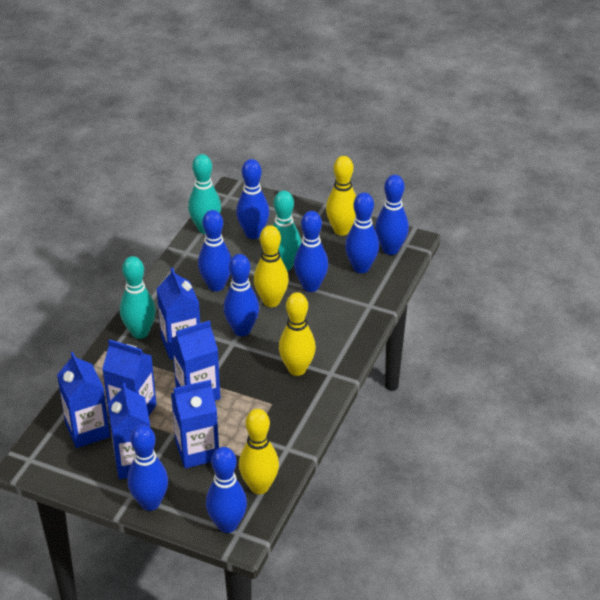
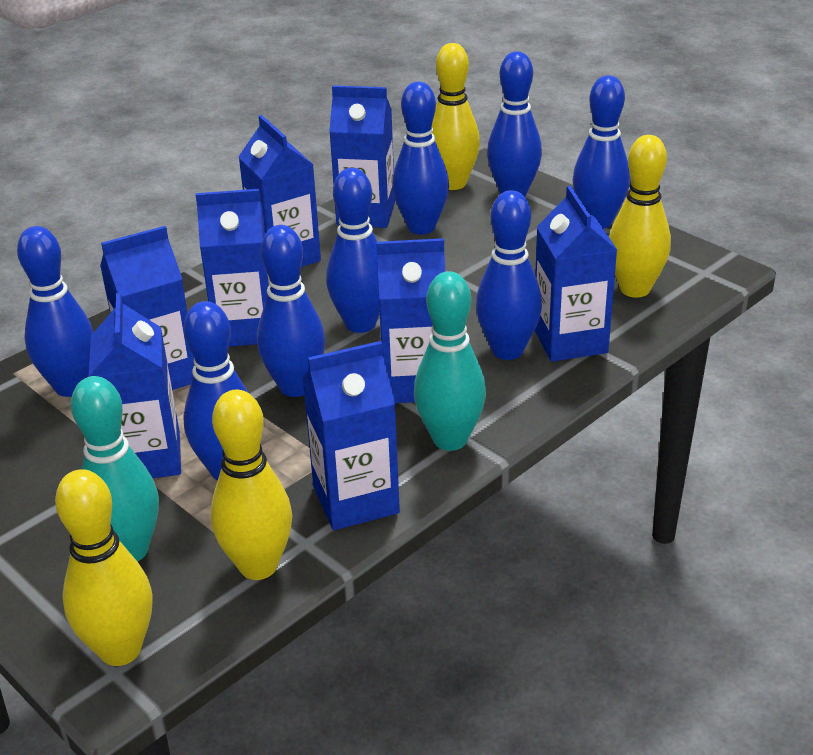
blue carton: [57,352,110,448] [102,339,156,415] [107,383,151,479] [157,267,200,360] [171,320,221,401] [171,380,219,468] = 6 -> [89,292,181,478] [100,226,194,390] [196,189,269,347] [238,115,321,267] [302,341,400,530] [329,85,395,228] [376,238,445,403] [535,186,617,362] = 8
turquoise bowling pin: [120,256,156,339] [188,154,221,234] [273,190,301,271] = 3 -> [71,376,159,562] [414,271,486,451] = 2

